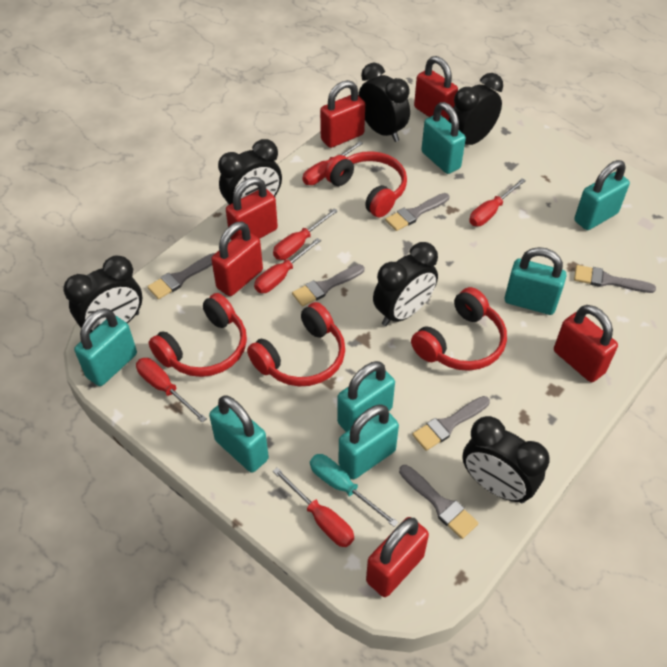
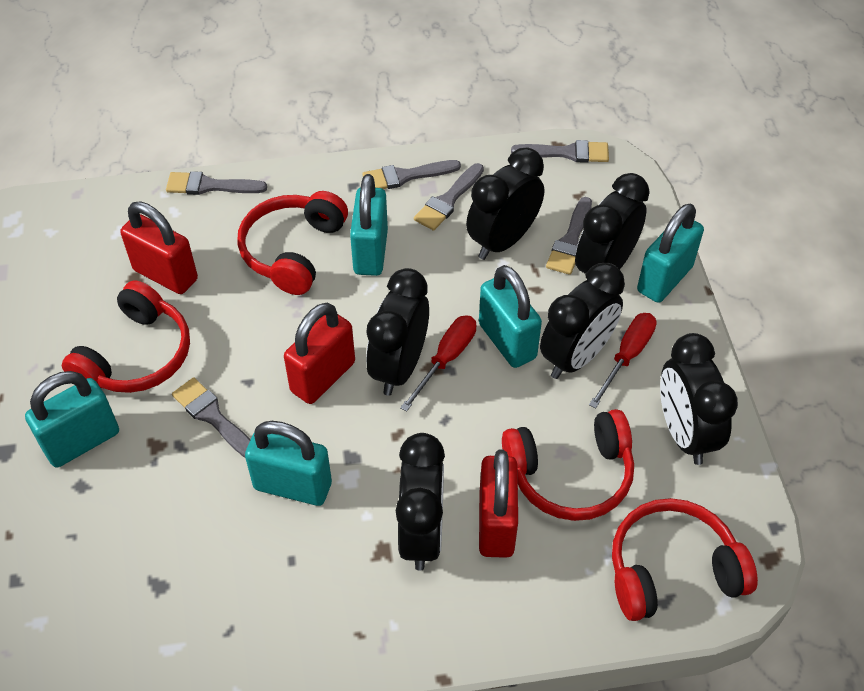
red padlock: [211,221,263,296] [226,177,278,240] [320,80,365,148] [366,517,429,597] [414,56,458,121] [554,305,618,382] = 6 -> [120,202,198,294] [284,303,355,404] [479,449,518,558] = 3
red screwdriver: [136,358,207,423] [254,238,321,293] [273,208,338,260] [273,467,354,547] [303,141,363,185] [469,179,526,226] = 6 -> [400,315,477,412] [589,313,656,409] = 2
turquoise padlock: [74,308,137,386] [209,395,269,473] [337,361,395,432] [339,404,399,479] [421,102,466,174] [505,247,567,315] [574,160,630,230] = 7 -> [25,371,119,467] [245,421,332,506] [350,174,388,276] [479,265,542,368] [637,204,704,303] = 5
turquoise screwdriver: [310,454,398,527] = 1 -> none = 0

